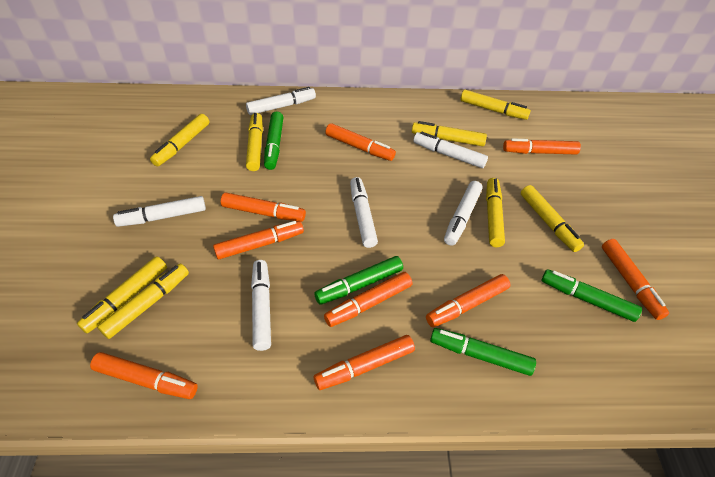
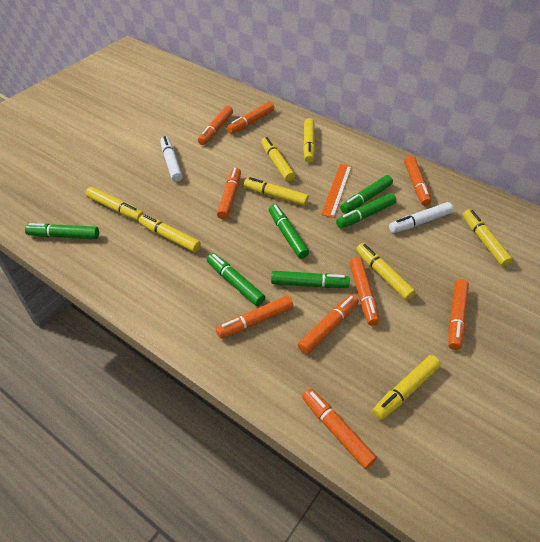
green marker: [264,112,284,170] [314,256,403,305] [430,328,536,376] [542,269,642,322] = 4 -> [25,223,99,239] [207,253,265,306] [269,204,309,259] [271,271,350,288] [336,193,397,228] [340,175,393,214] = 6
orange ruler: none = 0 -> [321,164,352,218] = 1
white marker: [113,196,206,227] [246,87,316,115] [251,260,271,351] [350,177,378,248] [413,131,488,168] [444,181,482,246] = 6 -> [160,136,183,182] [389,202,453,233] = 2

